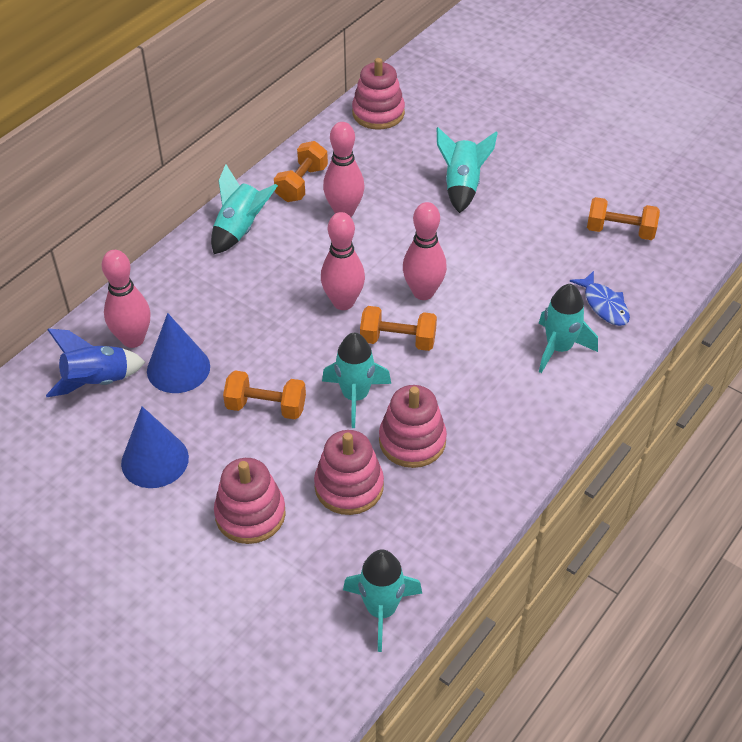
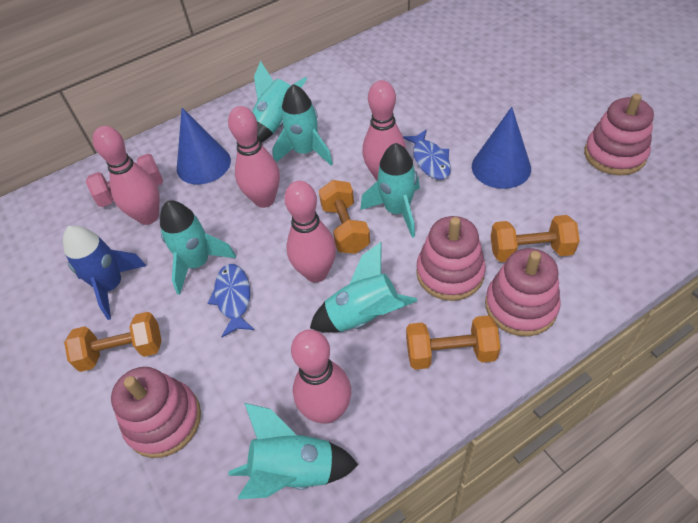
blue fish: [570,271,630,326] = 1 -> [208,264,254,337] [403,129,451,180] = 2
pink bowling pin: [102,250,151,348] [321,212,365,310] [323,122,365,217] [403,202,447,300] = 4 -> [93,126,159,225] [228,106,280,208] [284,181,336,282] [291,329,351,424] [362,80,406,181] = 5
pink dumbbell: none = 0 -> [86,154,163,207] = 1
turquoise rocket: [211,164,278,254] [322,333,391,428] [343,549,422,652] [437,127,498,213] [539,284,598,373] = 5 -> [160,201,236,295] [228,403,358,499] [252,61,307,143] [272,84,333,166] [310,242,418,333] [360,143,420,238] = 6

